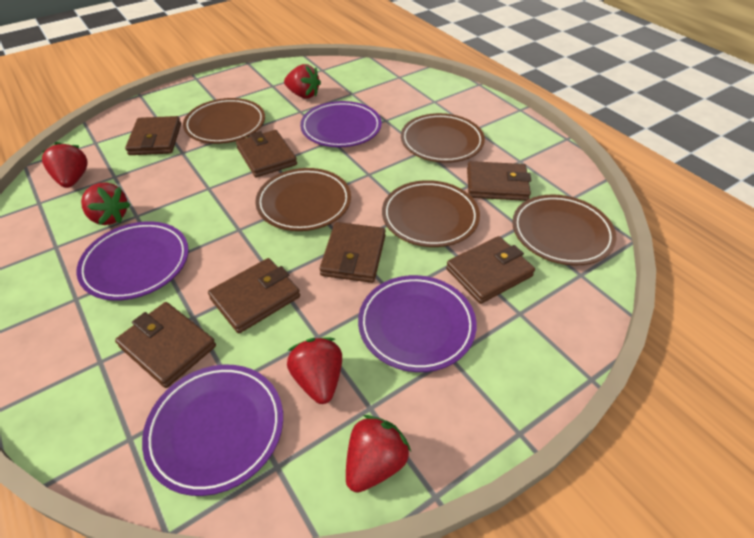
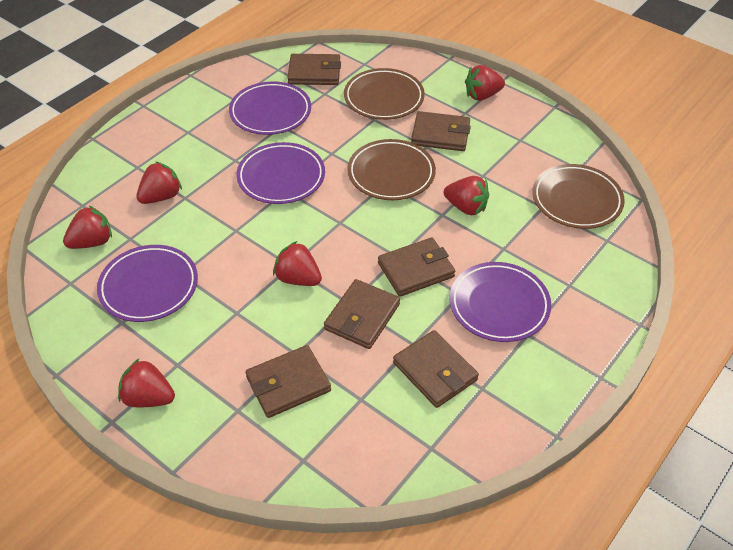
brown plate: [183,98,265,144] [255,168,351,231] [382,180,480,247] [401,113,485,163] [512,194,616,266] = 5 -> [344,68,425,120] [347,139,436,200] [532,164,625,229] = 3
brown wallet: [115,302,216,388] [125,116,181,155] [208,258,300,333] [236,130,297,177] [319,222,386,283] [446,236,535,304] [467,161,531,201] = 7 -> [246,345,331,418] [287,54,341,85] [324,279,400,349] [378,238,455,297] [393,330,479,408] [411,111,471,151] = 6
red strawberry: [42,142,88,188] [81,182,131,225] [284,64,321,99] [287,337,342,404] [346,415,411,493] = 5 -> [63,205,112,249] [118,358,175,407] [136,161,182,204] [273,241,322,286] [444,176,489,215] [465,65,505,101] = 6

